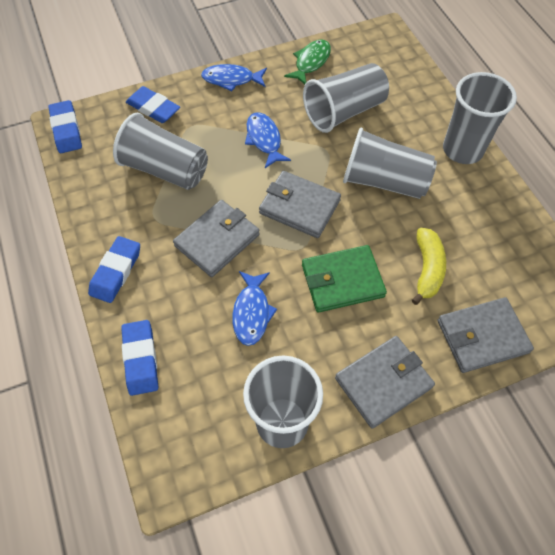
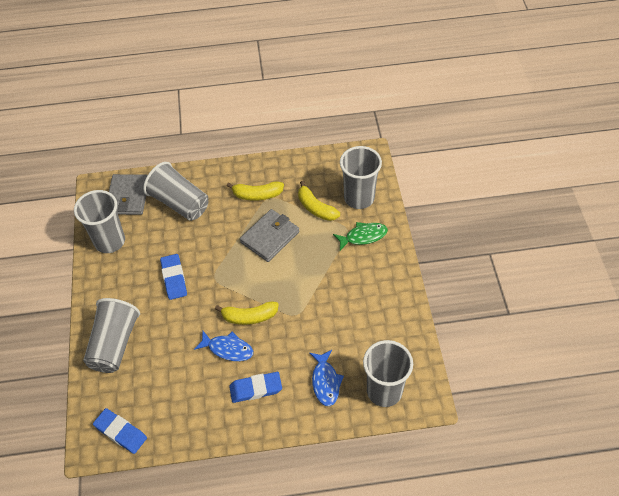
blue eraser: [48,100,82,153] [88,236,140,303] [121,320,158,396] [126,86,180,123] = 4 -> [93,408,147,454] [160,254,187,300] [229,372,282,403] = 3
blue fish: [201,64,267,91] [232,271,277,346] [245,112,291,168] = 3 -> [194,330,253,361] [310,350,344,406] = 2
green wallet: [302,245,387,312] = 1 -> none = 0
grey wallet: [173,200,260,277] [259,171,341,238] [335,336,435,429] [438,297,534,373] = 4 -> [109,174,148,215] [240,209,299,262] = 2
yellow banana: [412,228,446,305] = 1 -> [215,302,279,325] [227,181,284,201] [298,181,340,221] = 3

